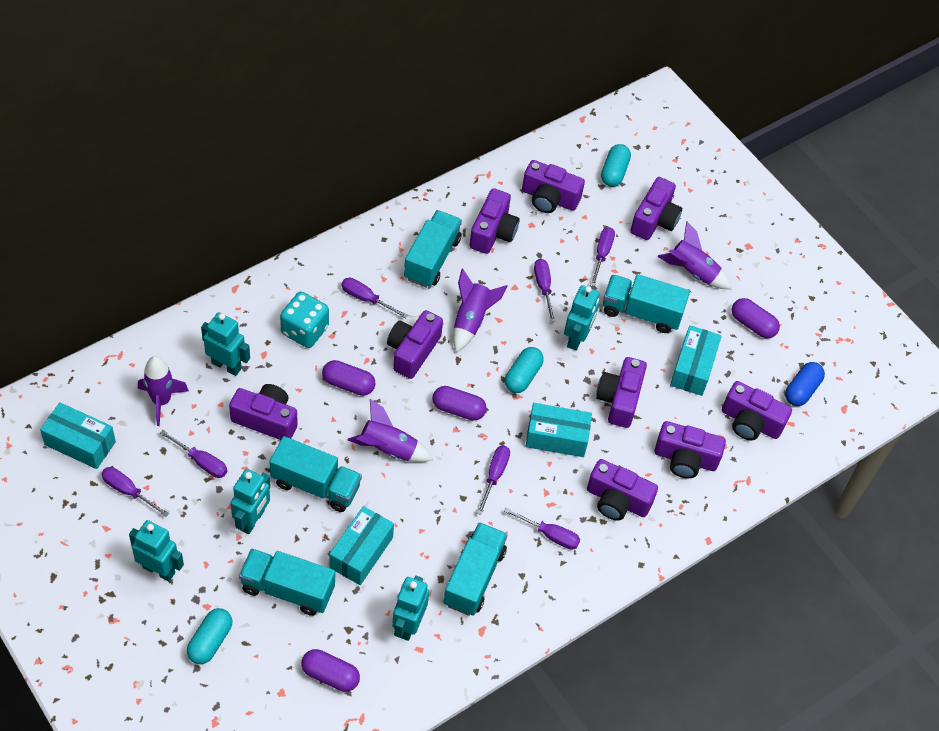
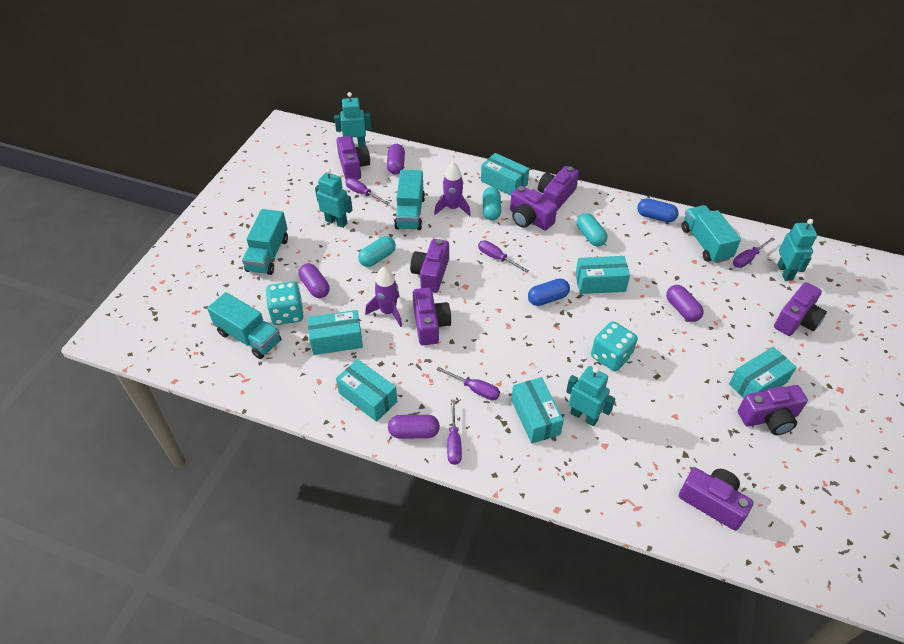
blue capsule: [785,362,825,406] = 1 -> [528,279,570,306] [637,198,679,222] = 2
purple camera: [229,384,298,440] [387,310,443,379] [469,188,520,254] [522,160,585,213] [587,459,658,521] [596,357,647,428] [630,177,682,240] [655,421,726,478] [722,381,792,440] = 9 -> [336,136,370,180] [410,239,449,293] [413,288,451,345] [510,186,557,230] [538,166,579,210] [679,468,753,530] [738,385,808,435] [774,282,827,336] = 8
purple rocket: [138,356,189,426] [348,399,433,462] [453,269,508,352] [657,222,731,289] = 4 -> [365,266,402,327] [434,162,471,216] = 2
purple screwdriver: [101,467,169,517] [160,430,227,478] [341,278,408,319] [477,446,510,515] [504,508,580,550] [534,259,555,322] [590,227,615,286] = 7 -> [345,178,389,205] [436,367,500,400] [447,400,462,465] [478,240,529,273] [733,237,775,268] = 5
turquoise box: [40,402,116,469] [329,506,394,585] [526,403,592,457] [670,325,722,396] = 4 -> [307,310,363,355] [336,359,397,422] [481,153,529,195] [511,377,564,444] [575,256,630,294] [729,347,797,398] = 6
turquoise dice: [280,292,329,348] = 1 -> [266,281,304,325] [591,321,638,371] = 2
turquoise robot: [129,520,184,581] [201,312,250,376] [231,469,270,534] [392,576,429,641] [564,285,600,351] = 5 -> [315,169,353,228] [334,92,371,147] [566,366,615,426] [777,219,817,281] = 4
turquoise truck: [239,549,335,616] [269,436,362,512] [404,210,462,288] [444,522,508,616] [603,274,690,333] = 5 -> [207,292,281,359] [242,209,288,275] [394,170,425,230] [681,205,741,263] = 4

